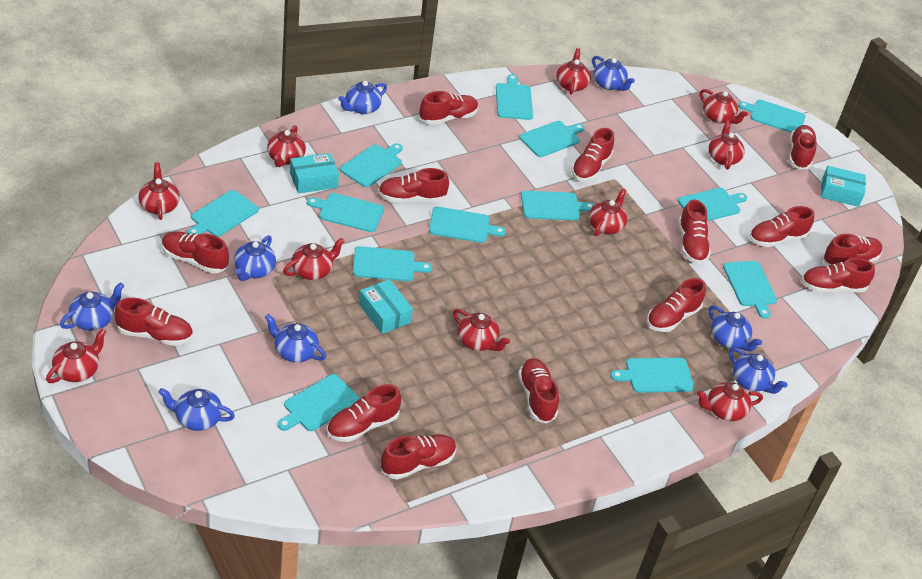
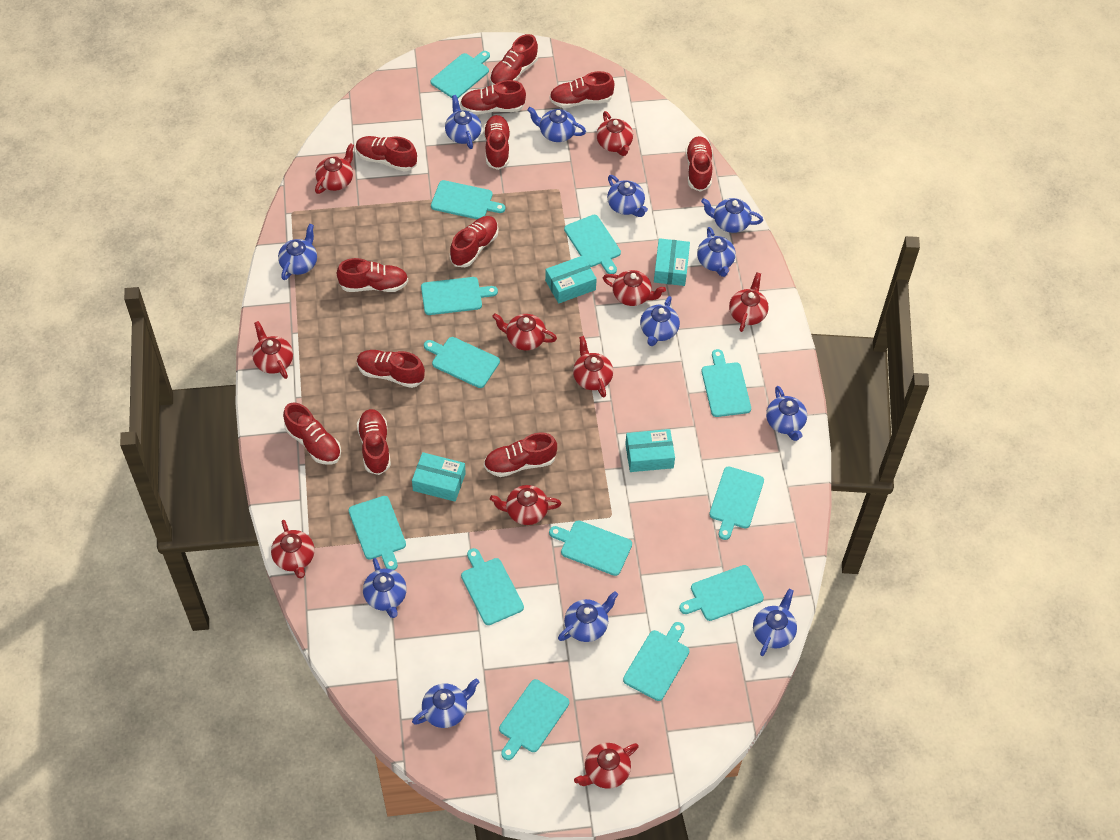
blue teapot: [60,282,124,331] [159,388,235,431] [234,235,276,281] [265,314,326,363] [338,81,387,114] [592,56,635,91] [709,305,762,351] [729,348,788,394] = 8 -> [278,224,317,280] [363,558,407,618] [412,678,479,728] [445,95,482,149] [527,107,586,142] [558,591,618,642] [607,175,648,217] [640,296,680,346] [697,227,736,277] [701,198,763,233] [753,589,797,656] [766,386,807,441] = 12
red shoe: [114,298,193,346] [162,231,229,273] [327,384,401,442] [378,168,449,203] [381,434,456,480] [420,91,478,125] [518,358,559,424] [571,128,614,181] [647,278,706,332] [678,199,711,264] [749,206,814,247] [789,125,817,170] [801,258,875,293] [823,234,882,265] = 14 -> [283,403,341,465] [337,258,408,292] [356,136,417,172] [357,350,425,388] [357,409,391,475] [450,216,498,267] [460,80,526,115] [483,115,510,170] [484,432,557,477] [490,34,538,85] [549,71,614,108] [685,136,713,191] = 12
turquoise box: [290,153,339,194] [359,279,413,334] [821,166,866,207] = 3 -> [412,452,466,502] [545,256,597,304] [625,429,675,472] [654,238,690,286] = 4

